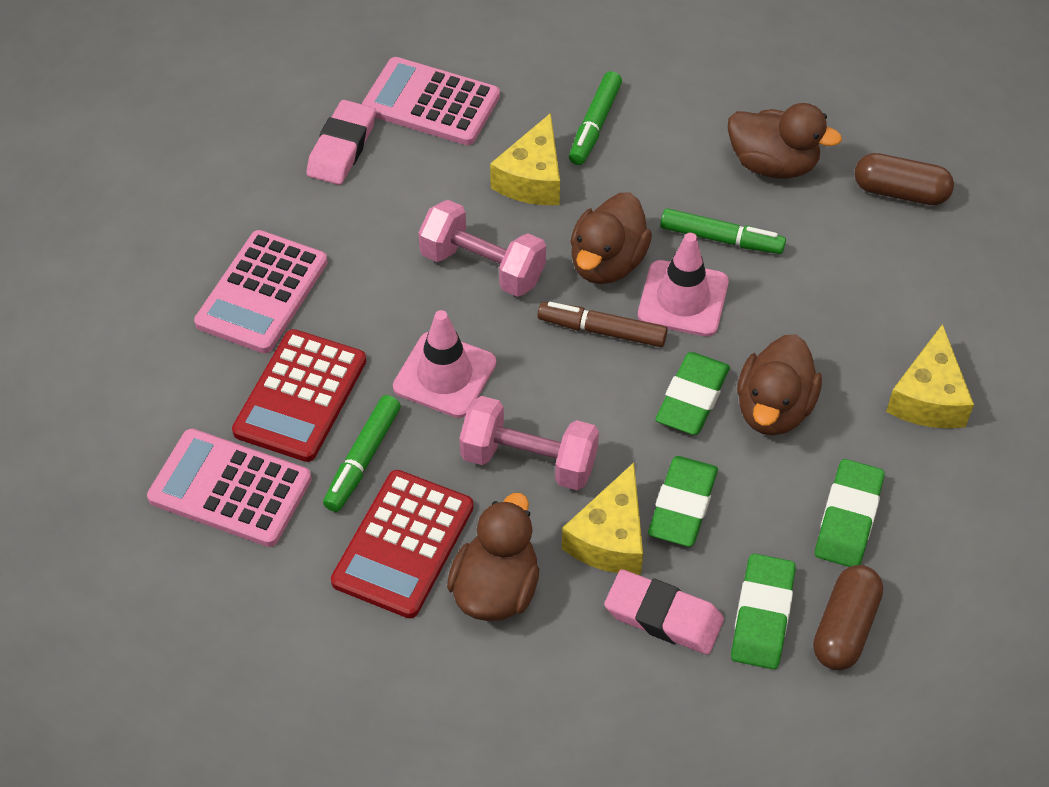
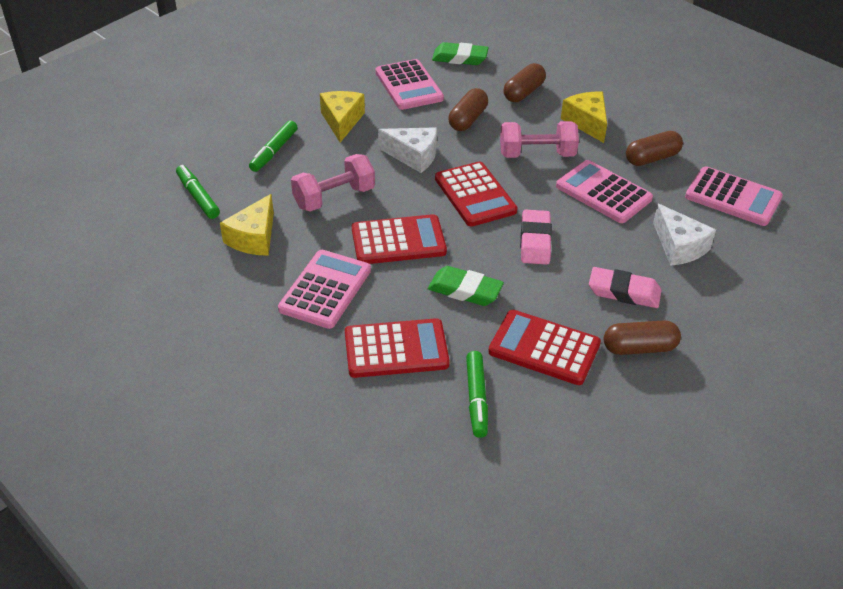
brown capsule: [813,565,883,670] [855,153,954,205] = 2 -> [448,88,488,131] [503,63,546,102] [604,320,681,355] [626,131,683,166] = 4
brown duck: [447,493,539,621] [570,192,652,284] [728,103,842,179] [737,334,822,435] = 4 -> none = 0
brown marker: [537,302,668,347] = 1 -> none = 0
green eraser: [648,456,718,547] [655,352,730,435] [731,553,796,670] [815,459,885,567] = 4 -> [428,266,504,306] [432,42,489,65] = 2
pink calculator: [147,429,312,547] [194,230,328,353] [362,57,500,145] = 3 -> [278,250,371,329] [376,59,444,110] [556,160,653,223] [685,166,783,226] = 4
pink traffic cone: [393,310,496,418] [638,233,729,336] = 2 -> none = 0
red calculator: [232,329,366,462] [331,470,474,618] = 2 -> [345,318,450,378] [352,214,447,264] [435,161,518,227] [488,310,601,385] = 4
white cheese: none = 0 -> [378,127,437,173] [653,204,716,266] = 2

